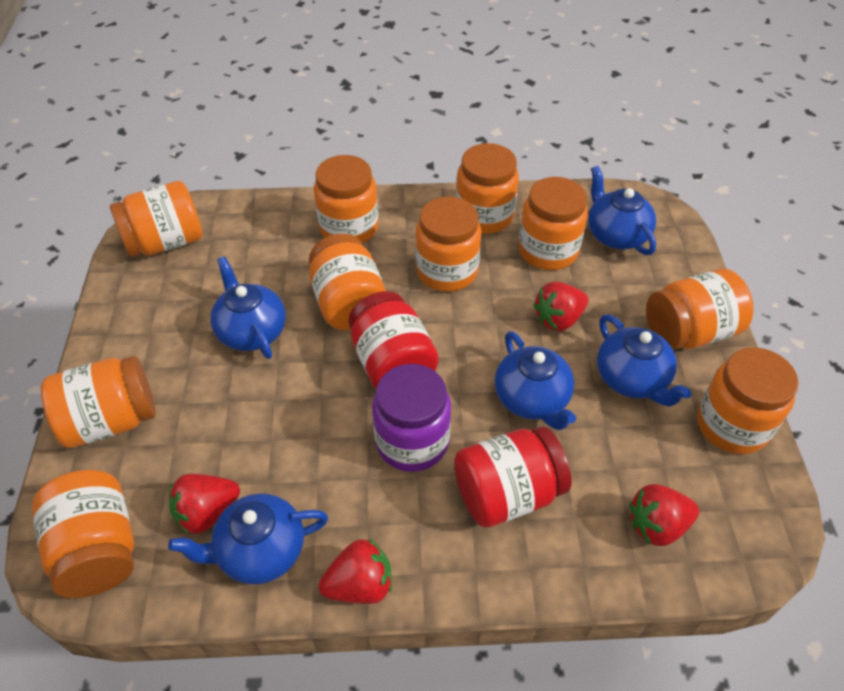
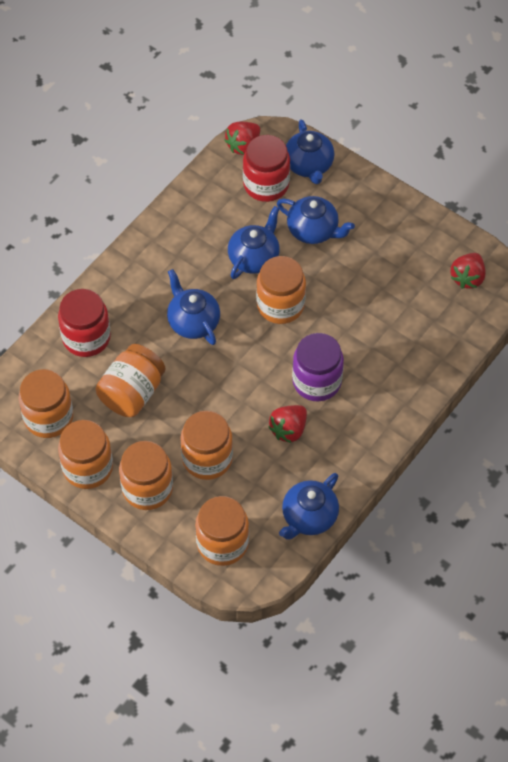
orange jar: [32,470,134,598] [41,356,156,448] [110,181,203,257] [309,234,386,330] [314,155,379,243] [415,196,481,292] [456,143,519,234] [518,177,588,270] [646,269,754,350] [697,347,799,454] = 10 -> [19,369,73,438] [58,420,113,489] [95,344,165,417] [119,441,173,510] [181,411,233,480] [195,496,249,566] [256,256,306,324] = 7
red strawberry: [169,474,240,535] [319,538,392,604] [534,282,589,331] [630,484,699,546] = 4 -> [224,122,260,155] [268,405,307,443] [451,253,486,289] = 3

